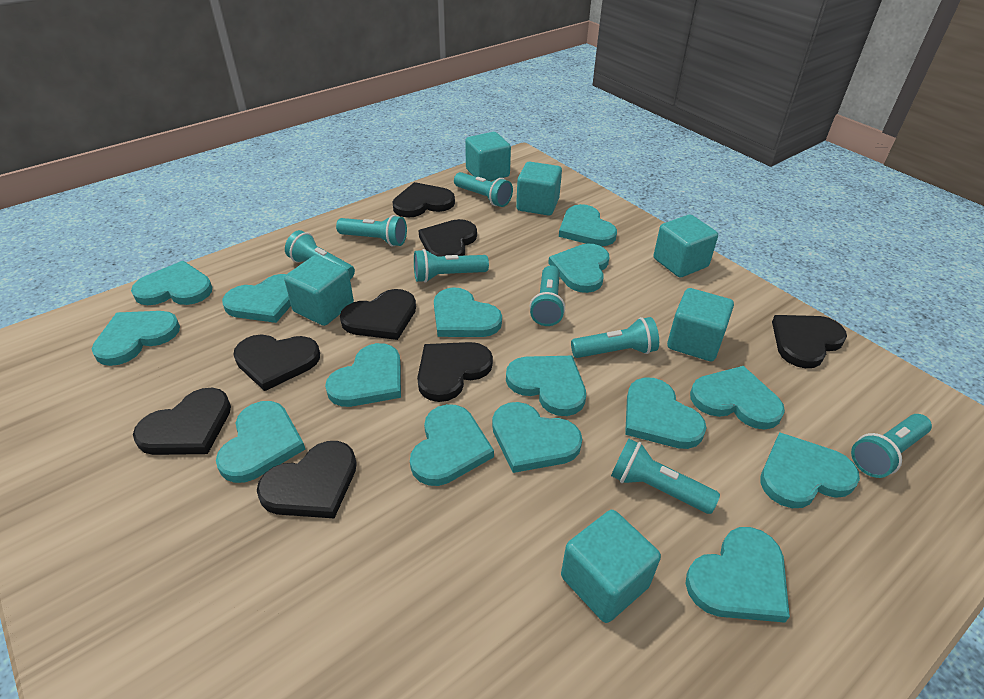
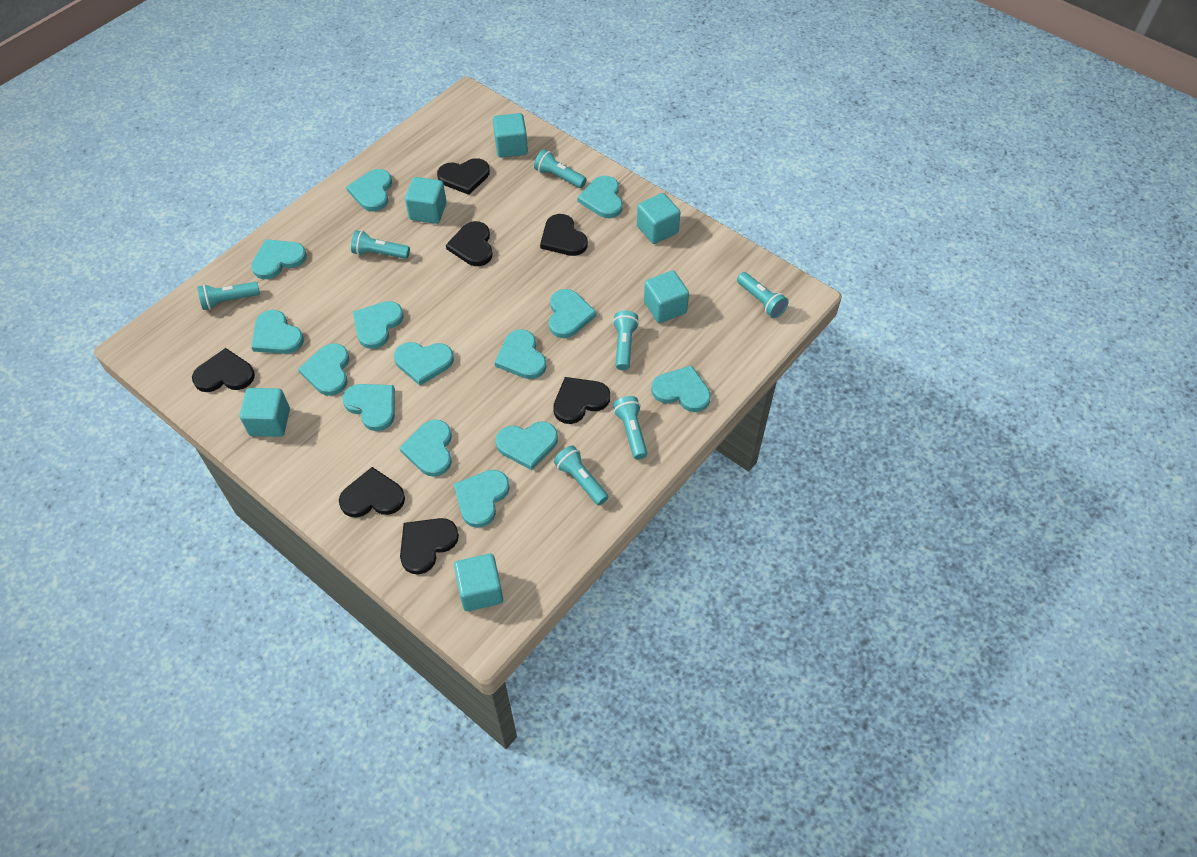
black heart: [133,388,231,455] [233,335,320,391] [257,441,357,518] [340,289,416,340] [393,182,455,218] [417,342,493,402] [418,219,477,257] [772,315,847,368] = 8 -> [192,348,255,392] [339,467,405,517] [400,518,459,575] [437,158,490,195] [446,221,493,266] [540,214,588,256] [553,377,610,424] = 7
turquoise flashlight: [285,230,355,279] [336,215,407,246] [414,249,489,283] [454,172,513,207] [530,265,565,326] [571,317,659,358] [611,439,720,514] [851,414,932,478] = 8 -> [197,282,260,310] [351,230,410,259] [534,149,587,188] [554,445,608,505] [613,311,639,370] [613,396,647,460] [737,272,789,318] = 7
turquoise heart: [92,311,180,366] [131,261,212,305] [216,401,305,483] [222,274,291,323] [325,343,401,407] [410,404,494,486] [434,287,502,337] [492,402,582,473] [506,356,586,416] [548,244,609,293] [559,204,617,246] [625,377,706,449] [685,527,790,623] [690,366,785,430] [760,432,860,508] = 15 -> [251,239,307,279] [251,310,304,354] [298,343,349,396] [342,384,395,431] [346,169,392,212] [353,301,404,349] [394,342,454,386] [399,419,452,477] [454,470,510,528] [495,329,547,379] [496,422,558,470] [549,289,597,338] [578,176,623,218] [651,365,711,412] = 14

